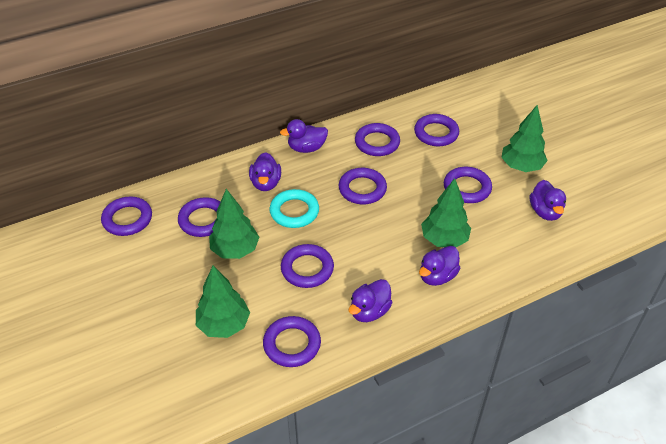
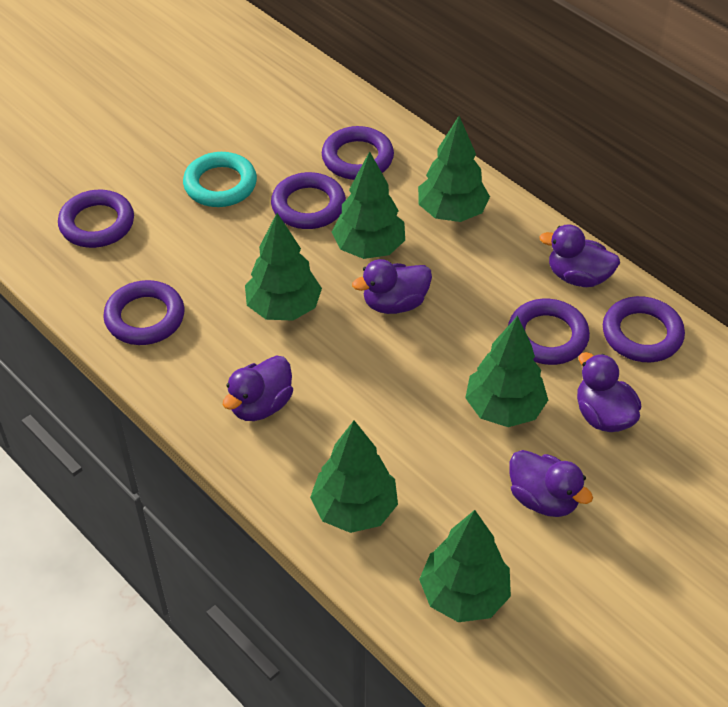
green tree: [196,266,250,338] [209,189,259,259] [421,178,471,247] [501,105,548,172] = 4 -> [245,213,322,321] [310,421,398,533] [332,151,405,259] [418,116,490,222] [419,510,511,622] [465,316,548,427] = 6
purple ring: [101,197,152,236] [178,197,220,237] [263,316,321,367] [281,244,334,288] [339,168,387,204] [355,123,400,156] [414,114,459,146] [444,167,492,203] = 8 -> [58,190,134,248] [103,280,185,345] [271,172,346,229] [322,126,394,180] [508,299,590,365] [603,296,685,362] = 6

